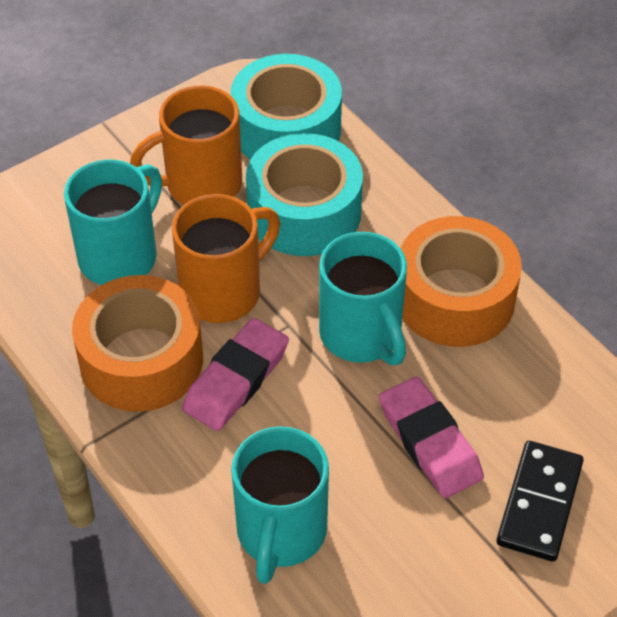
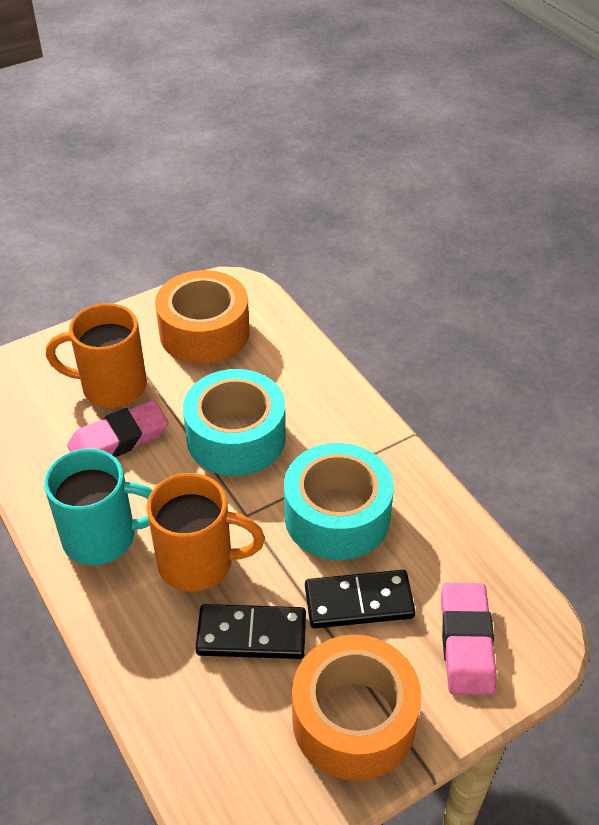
black domino: [497,441,584,562] = 1 -> [195,604,306,659] [305,570,415,629] = 2
turquoise mug: [64,160,162,285] [231,426,329,584] [319,232,407,366] = 3 -> [44,448,153,565] = 1

